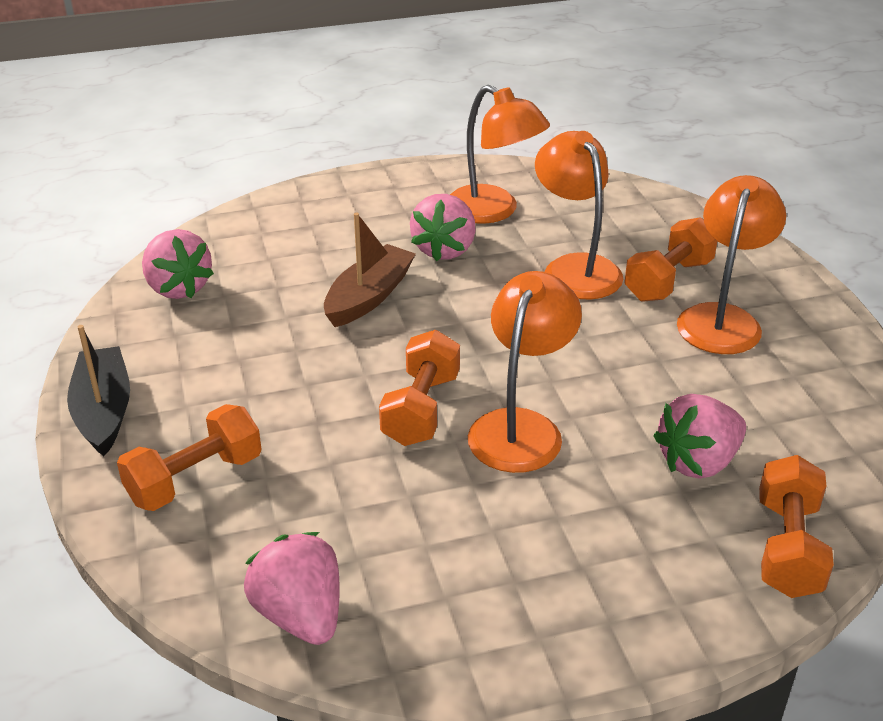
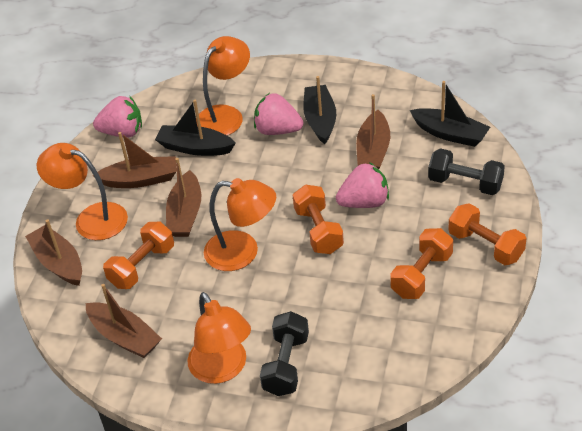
black boat: [67,325,130,456] = 1 -> [155,100,236,156] [303,76,336,144] [410,81,490,147] = 3
black dumbbell: none = 0 -> [260,311,309,396] [428,148,505,195] = 2
brown boat: [324,213,416,327] = 1 -> [25,219,82,286] [86,284,162,358] [93,132,177,188] [166,158,201,237] [356,94,390,169] = 5
pink strawberry: [142,229,214,299] [244,532,339,645] [410,194,476,261] [653,394,746,479] = 4 -> [93,96,142,137] [254,93,303,135] [336,162,389,208] = 3

